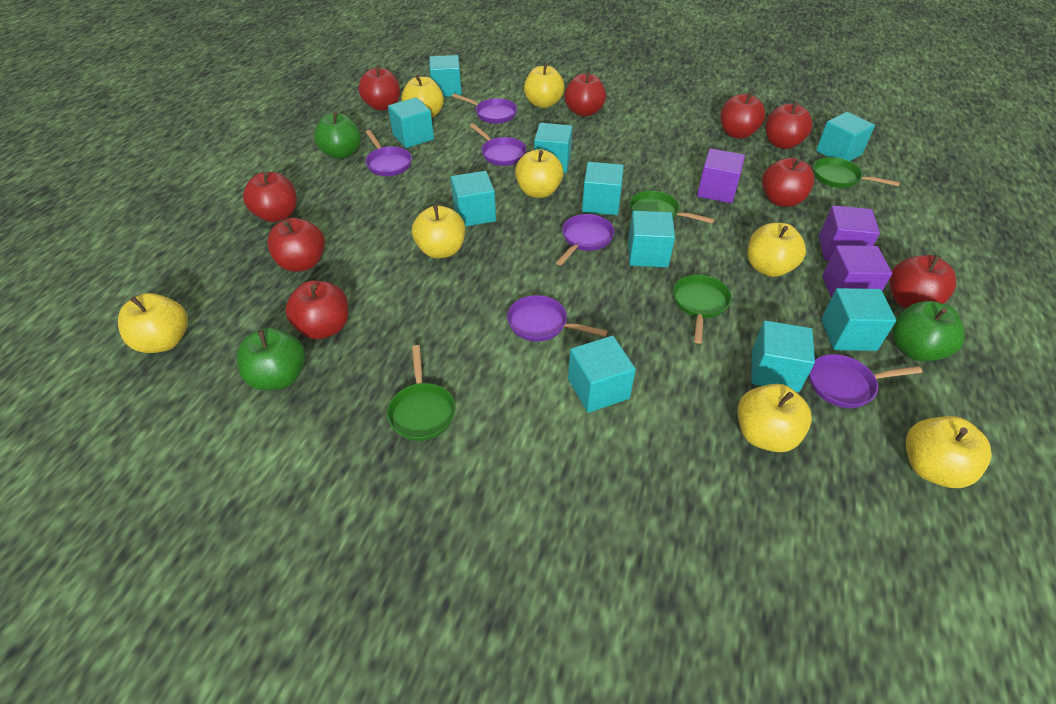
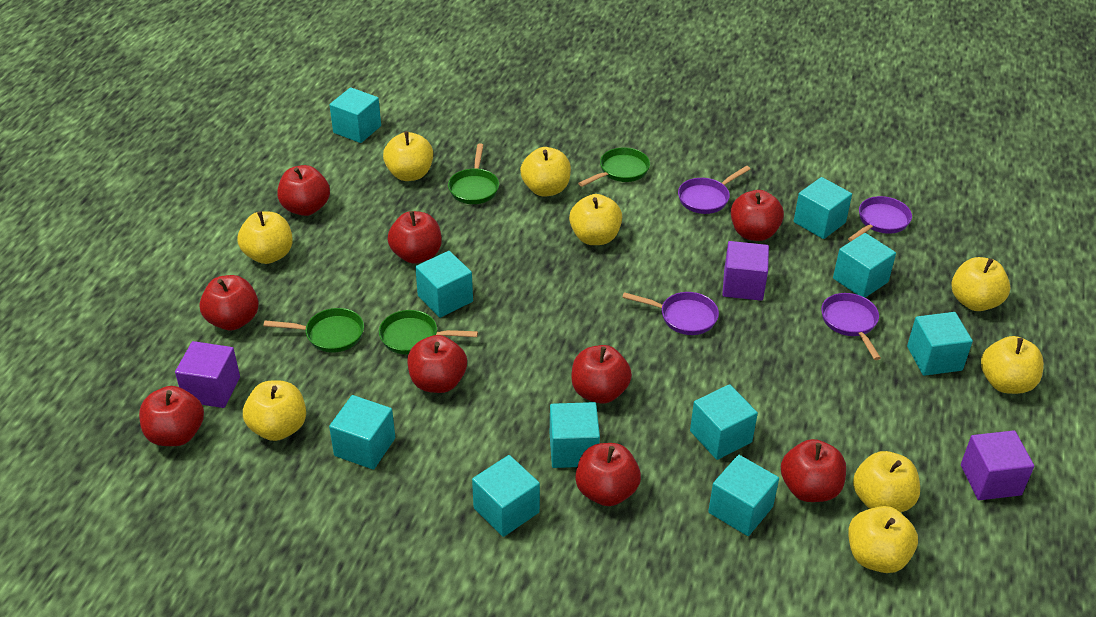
green apple: [236,327,306,390] [314,112,361,159] [892,301,965,361] = 3 -> none = 0
purple pan: [365,130,412,176] [452,93,517,124] [469,123,527,166] [507,295,608,342] [556,214,614,266] [809,354,923,408] = 6 -> [622,292,719,335] [678,166,750,214] [821,293,881,360] [848,196,912,242] = 4
yellow apple: [118,293,188,353] [402,75,444,117] [412,205,465,258] [515,149,563,198] [524,63,565,108] [738,384,812,452] [747,223,806,277] [906,416,992,488] = 8 -> [237,211,293,264] [243,380,306,441] [383,131,433,181] [520,147,571,197] [569,194,622,245] [848,506,918,573] [853,451,920,513] [952,257,1010,311] [981,336,1044,394] = 9

